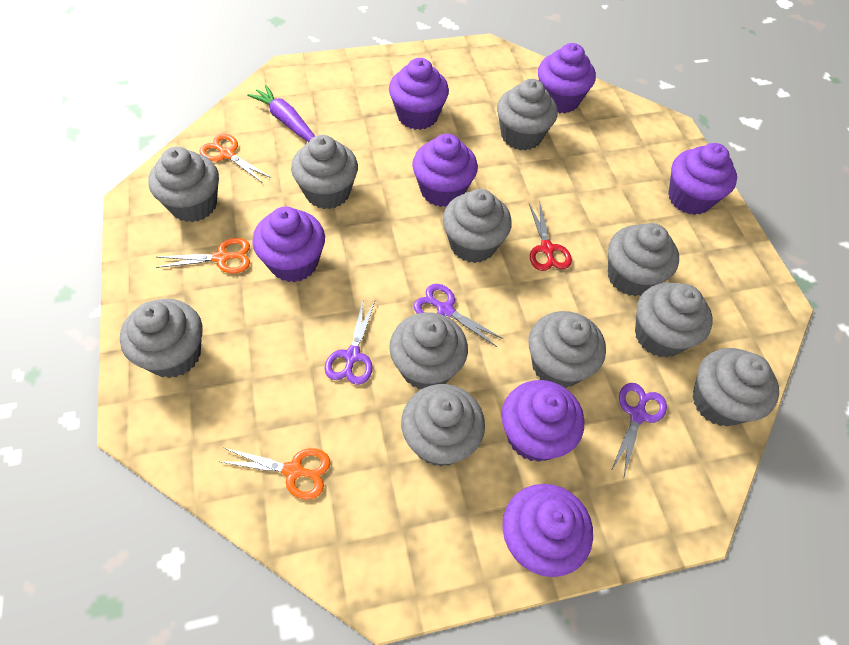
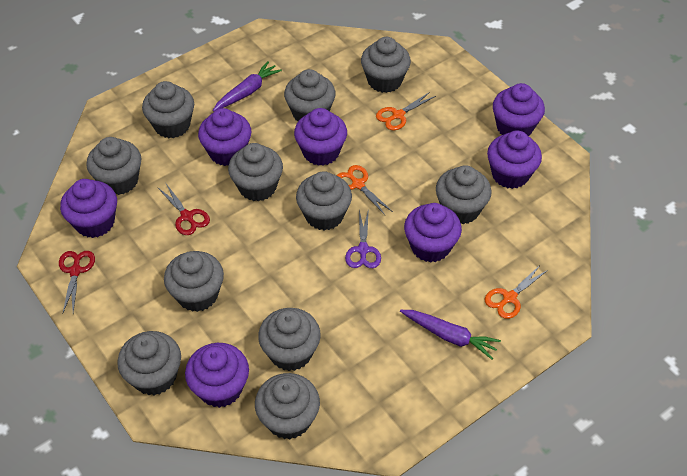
purple carrot: [247,85,315,142] = 1 -> [213,61,282,112] [400,310,501,359] = 2
purple scissors: [325,301,375,385] [414,284,504,347] [611,383,667,477] = 3 -> [345,209,381,268] = 1
red scissors: [529,204,572,271] = 1 -> [59,251,95,314] [157,184,210,235] = 2

